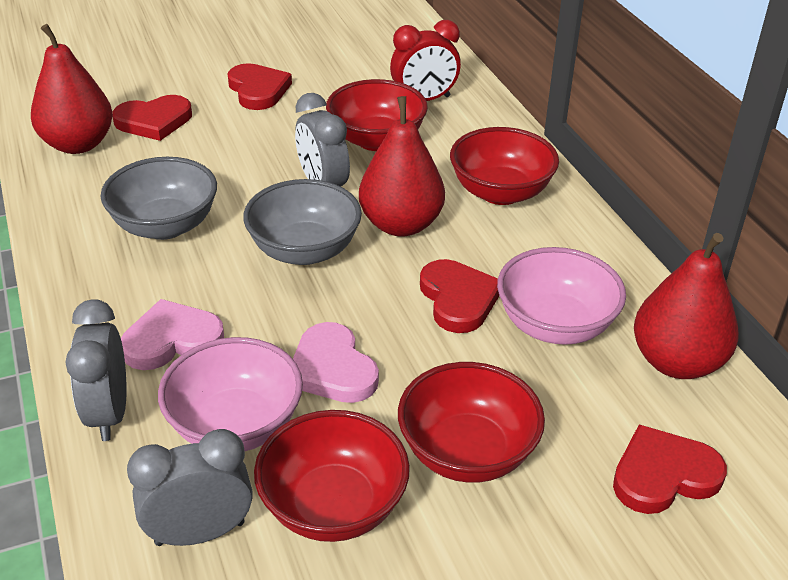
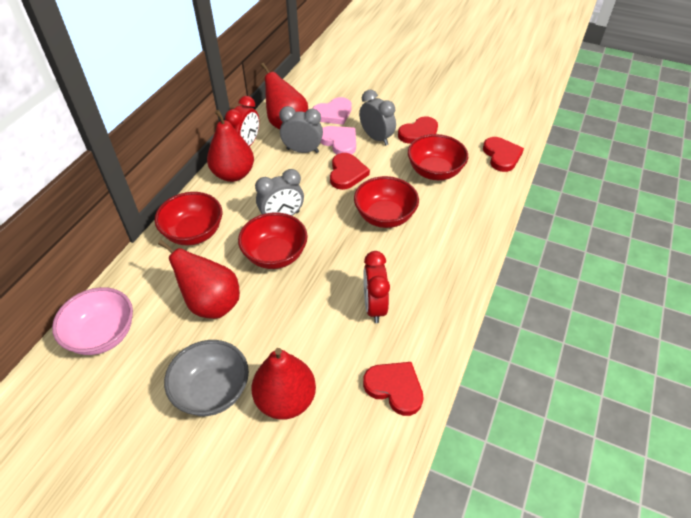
grey bowl: [100,157,217,240] [243,179,362,265] = 2 -> [164,340,249,416] = 1
pink bowl: [158,337,303,451] [497,247,626,345] = 2 -> [52,287,133,355] = 1
red clock: [390,20,461,101] = 1 -> [225,96,259,147] [363,251,390,323] = 2
red pear: [31,24,113,154] [359,96,445,237] [634,233,739,379] = 3 -> [158,240,240,319] [207,110,254,182] [251,348,316,420] [261,63,308,129] = 4

